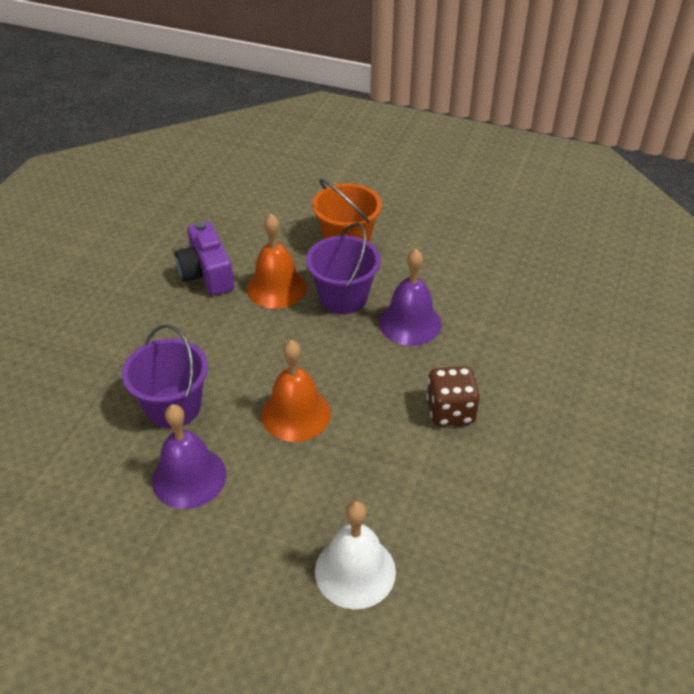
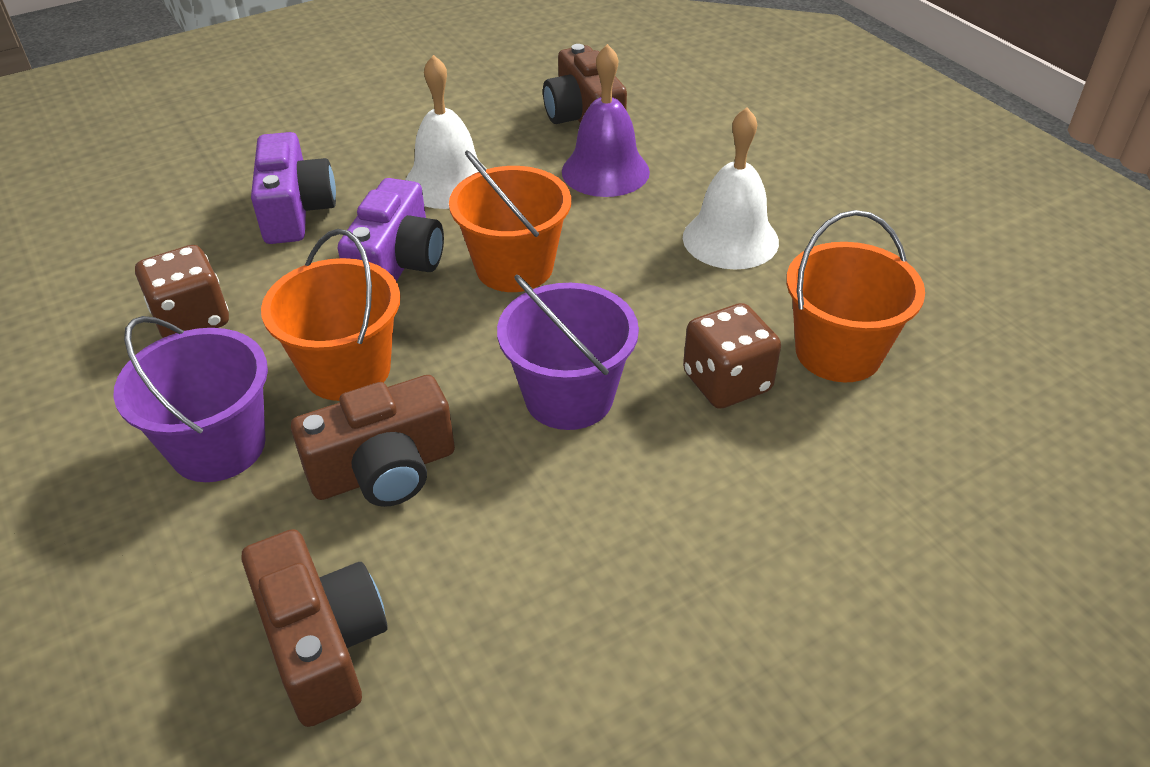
brown camera: none = 0 -> [241,529,387,727] [291,375,455,507] [543,44,627,124] = 3
brown dice: [427,366,480,426] = 1 -> [135,245,229,338] [683,303,781,409] = 2
orange bell: [247,214,307,309] [261,340,331,442] = 2 -> none = 0
orange bucket: [312,179,382,242] = 1 -> [261,229,400,401] [449,151,571,292] [786,210,925,382] = 3
purple bell: [152,404,226,509] [379,249,442,346] = 2 -> [562,44,650,197] = 1
purple camera: [175,221,234,296] = 1 -> [251,132,336,244] [338,178,444,282] = 2
white bell: [315,501,396,609] = 1 -> [405,55,487,209] [683,107,779,269] = 2

